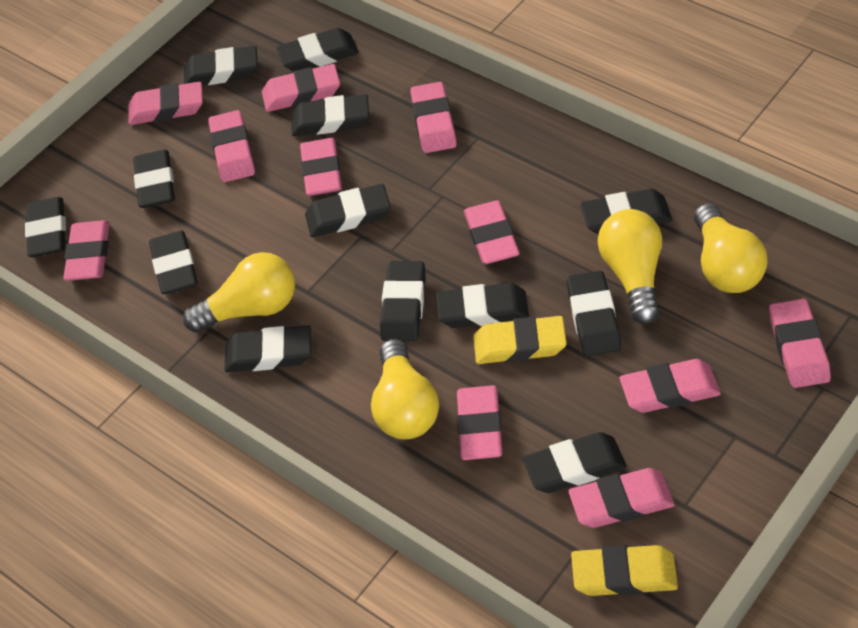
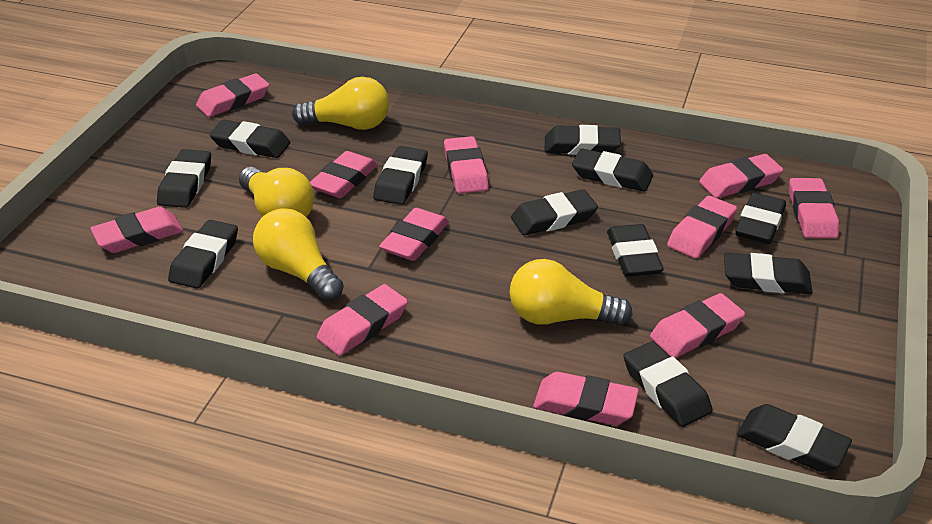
black eraser: [25,197,66,257] [133,150,175,208] [149,230,198,294] [184,46,258,85] [225,325,311,372] [277,28,359,71] [291,94,369,136] [305,184,391,237] [380,261,425,341] [436,283,529,328] [523,432,627,493] [567,271,621,356] [580,189,672,235] = 13 -> [157,149,211,208] [168,220,238,289] [209,120,290,158] [373,146,428,205] [511,189,598,236] [544,125,621,155] [572,148,653,192] [607,224,664,277] [624,341,713,427] [724,253,813,294] [735,193,786,244] [737,404,852,472] = 12
yellow eraser: [473,316,567,364] [571,545,678,596] = 2 -> none = 0

